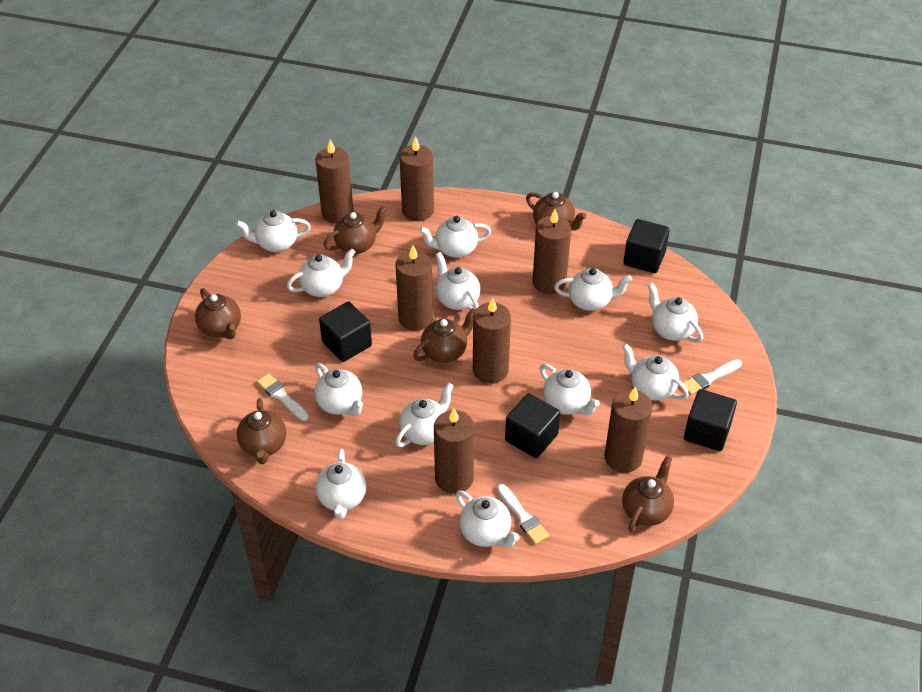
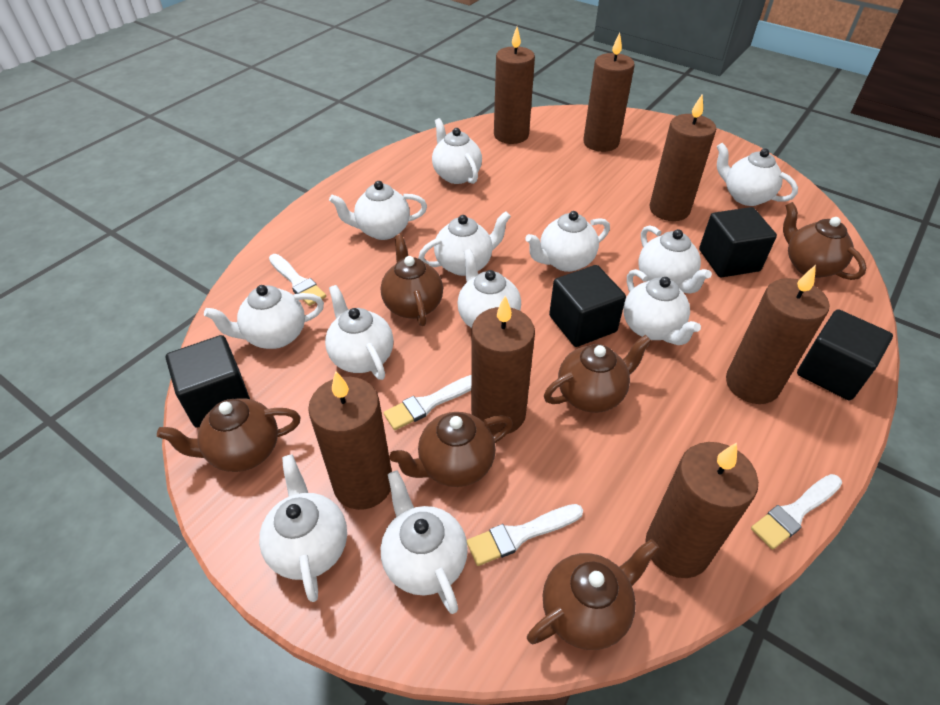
white brush: [257,373,309,421] [497,484,549,544] [683,359,742,395] = 3 -> [269,254,326,306] [384,375,471,430] [467,504,583,566] [751,474,842,550] = 4

